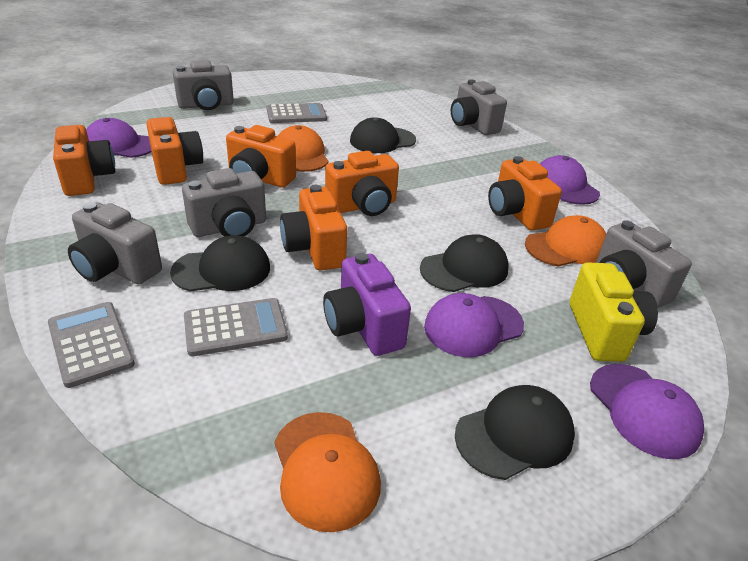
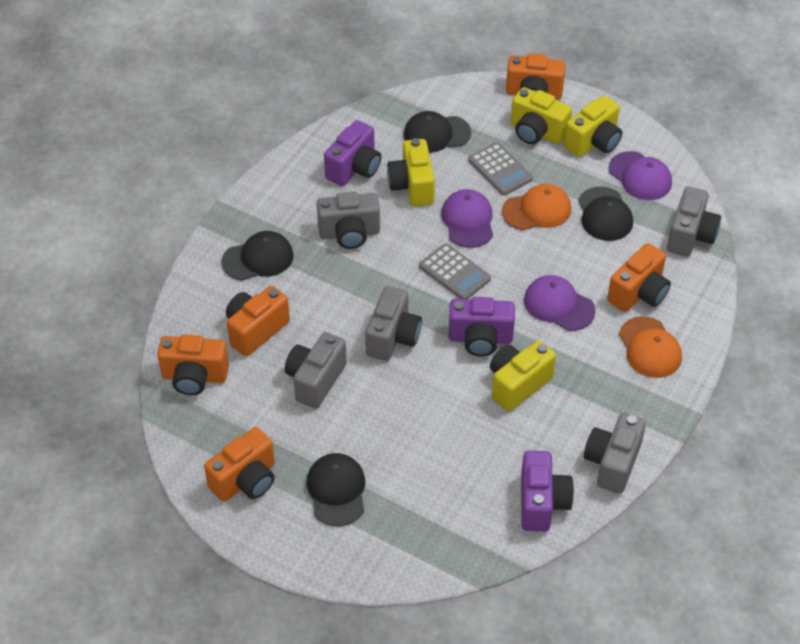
grey calculator: [48,302,135,388] [184,298,288,356] [267,103,327,123] = 3 -> [419,243,491,299] [468,142,533,195] = 2
orange camera: [53,125,115,196] [146,117,203,185] [226,125,296,188] [280,185,347,270] [325,151,399,216] [488,156,562,231] = 6 -> [157,335,229,395] [204,427,275,502] [226,286,290,356] [506,54,566,100] [607,243,671,312] = 5
orange cap: [274,412,381,532] [277,125,328,172] [525,215,606,266] = 3 -> [502,184,571,230] [619,316,682,378] = 2
purple camera: [323,253,411,356] = 1 -> [324,120,381,186] [448,297,515,356] [521,451,574,532] = 3
purple cap: [86,118,152,158] [424,293,524,357] [540,155,600,205] [590,364,704,459] = 4 -> [441,189,493,248] [524,275,596,331] [608,151,672,200] = 3
yellow camera: [570,262,658,362] = 1 -> [387,138,435,207] [490,340,556,411] [511,87,572,144] [564,95,622,157] = 4

